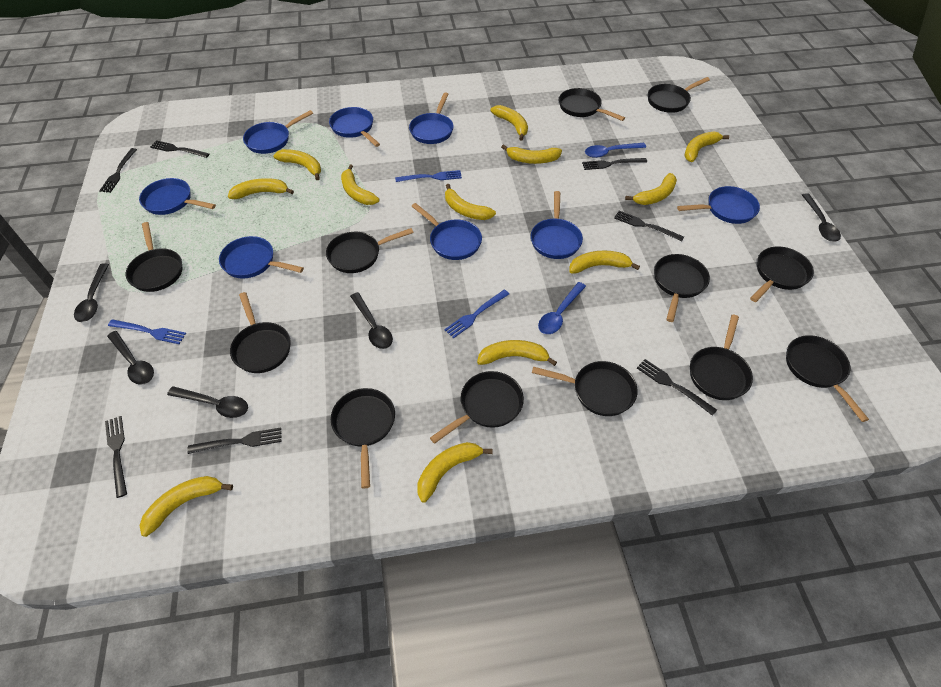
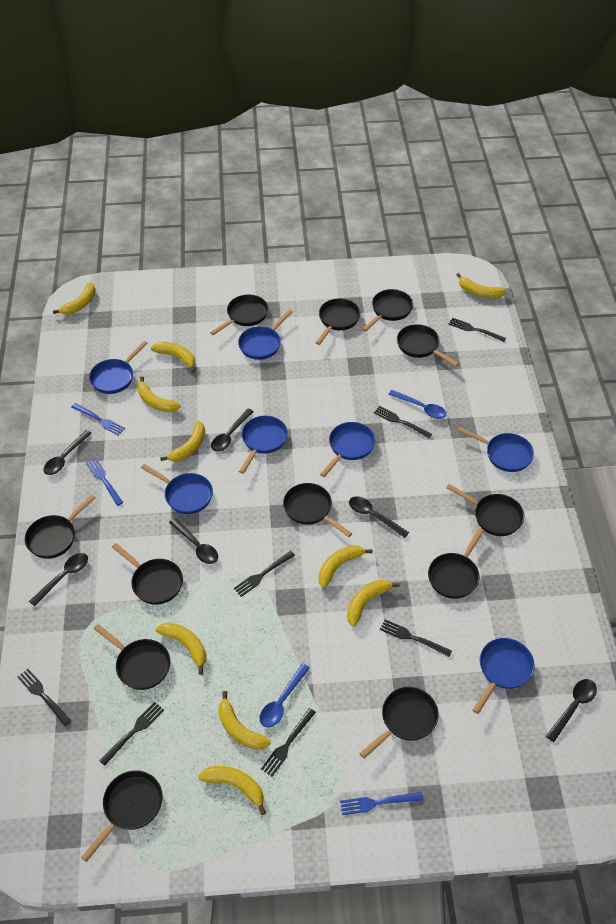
black spoon: [74,263,109,322] [107,331,154,385] [167,386,248,418] [350,292,393,349] [802,193,841,241] = 5 -> [29,553,88,606] [43,430,92,475] [169,518,218,564] [211,408,254,452] [349,496,409,538] [546,679,597,742] = 6
blue pan: [139,178,216,215] [219,236,304,279] [243,110,313,154] [329,107,380,147] [409,93,454,144] [411,203,482,260] [531,191,583,259] [677,186,760,224] = 8 -> [89,341,148,394] [141,464,213,514] [238,309,293,360] [239,416,288,474] [320,422,375,477] [458,427,534,472] [473,638,535,714] = 7
yellow banana: [140,476,233,537] [228,178,294,199] [273,149,321,180] [341,164,379,205] [417,442,493,503] [445,184,496,220] [477,340,557,366] [490,105,528,141] [501,144,562,164] [569,251,640,274] [625,173,677,205] [684,132,729,162] = 12 -> [53,282,96,315] [137,376,181,412] [150,342,195,373] [156,622,206,675] [160,421,205,462] [198,766,266,815] [218,691,271,750] [318,545,373,588] [347,580,400,627] [457,273,507,298] = 10

